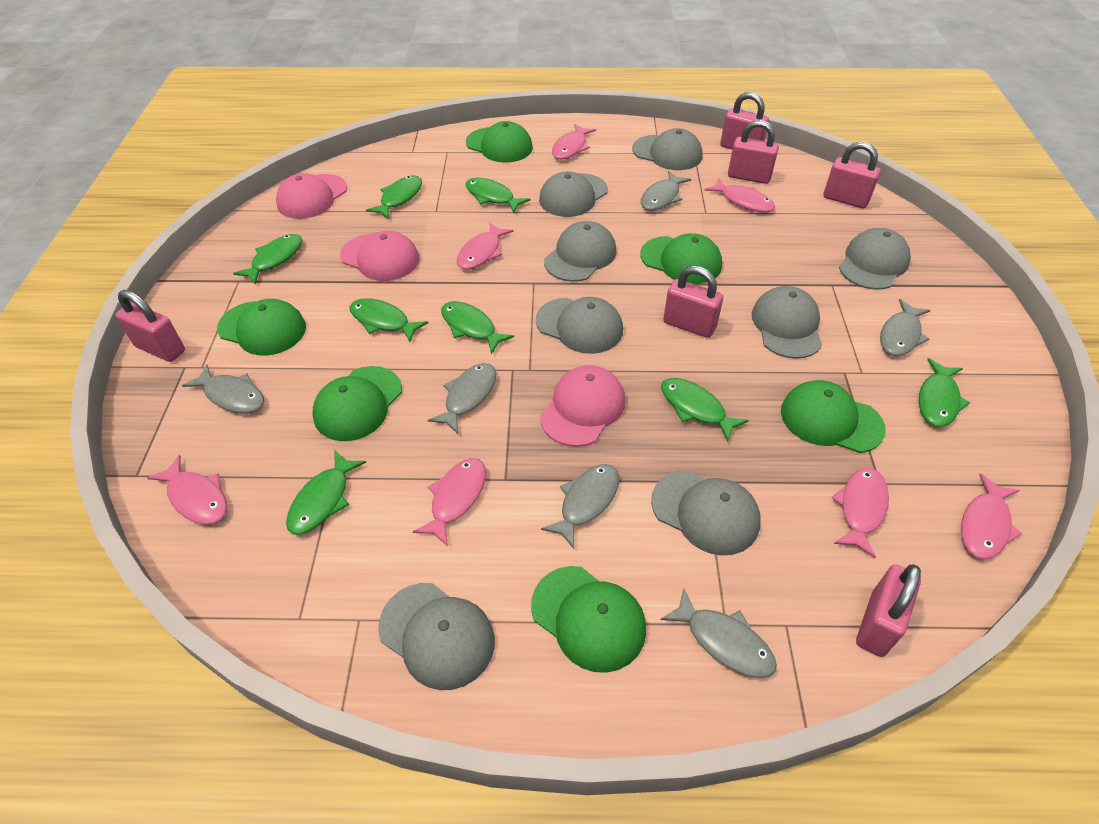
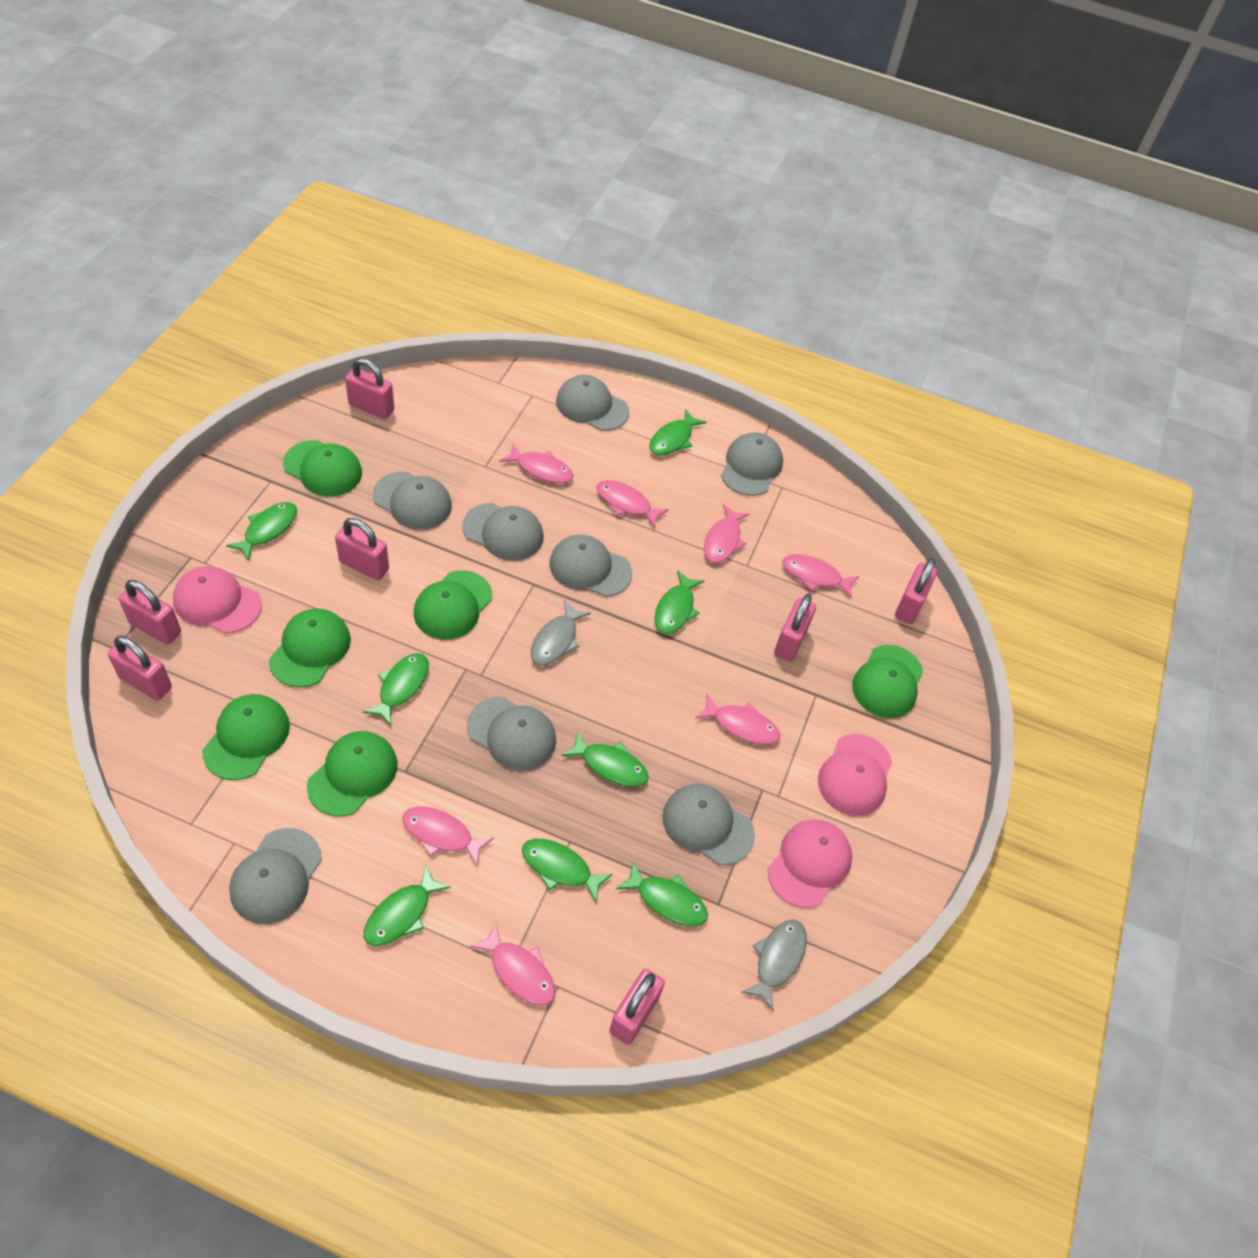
grey fish: [182,364,264,413] [428,363,496,434] [541,464,619,549] [641,171,691,211] [661,588,777,678] [880,299,931,356] = 6 -> [531,600,591,665] [741,919,807,1012] = 2
pink padlock: [116,290,185,362] [663,266,723,338] [720,92,769,149] [728,120,779,184] [823,142,881,208] [856,564,921,657] = 6 -> [108,636,172,701] [119,580,181,644] [335,518,389,580] [345,358,394,419] [609,969,665,1045] [774,594,816,661] [895,558,937,624] = 7

